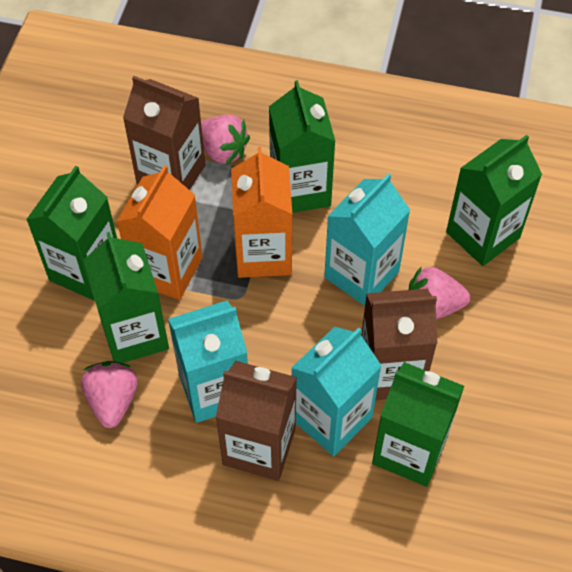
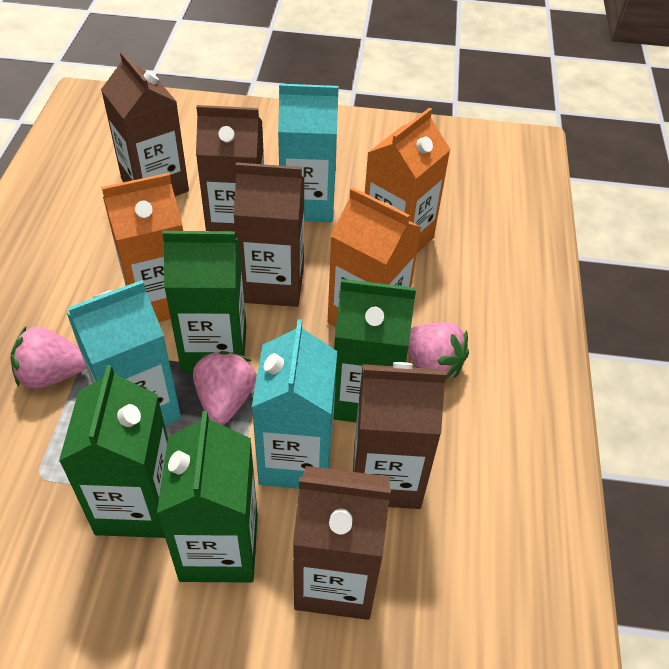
brown carton: [123,76,205,190] [216,361,297,481] [361,289,437,400] = 3 -> [101,52,189,196] [196,105,264,237] [233,162,304,307] [293,466,391,620] [353,362,447,509] = 5
green carton: [26,166,117,301] [84,232,169,363] [269,80,335,213] [372,362,464,487] [446,135,542,266] = 5 -> [59,365,168,538] [157,411,258,583] [162,231,246,373] [333,279,416,422] = 4
orange carton: [116,165,203,300] [231,147,292,278] = 2 -> [102,173,183,322] [328,187,421,327] [365,107,450,253] = 3

